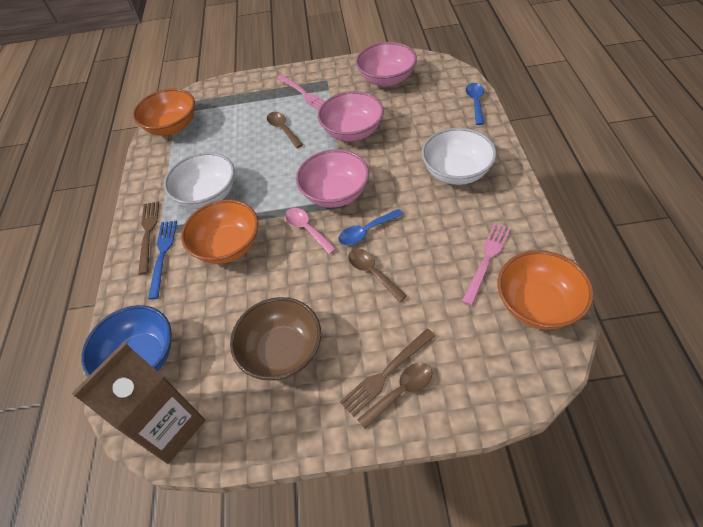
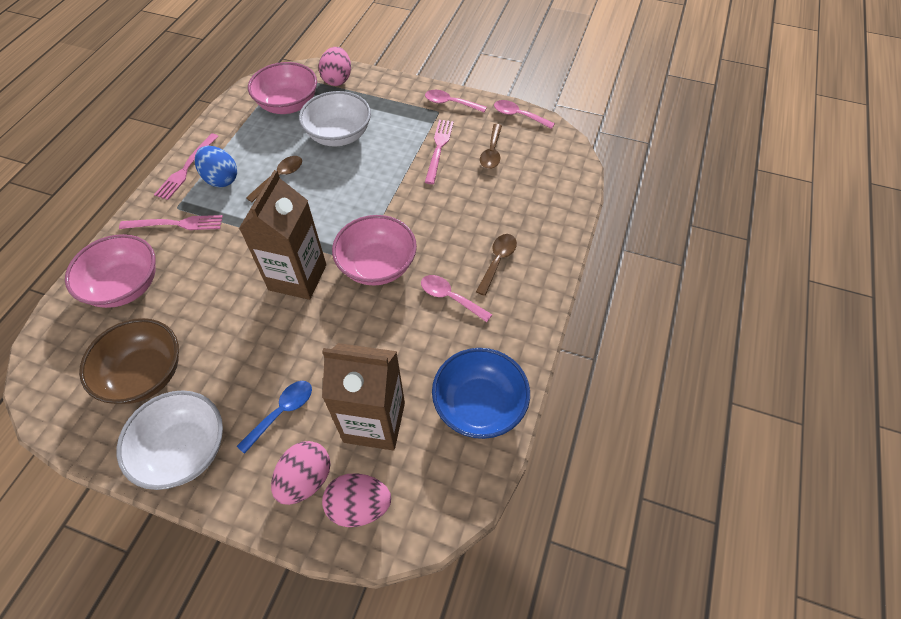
blue egg: none = 0 -> [195,146,237,187] = 1
blue fork: [148,221,177,300] = 1 -> none = 0
blue spoon: [338,209,403,245] [466,83,484,125] = 2 -> [237,381,312,454] = 1
brown carton: [71,342,205,464] = 1 -> [239,170,326,300] [322,343,405,451] = 2
brown fork: [138,201,159,275] [340,329,435,417] = 2 -> none = 0
orange bowl: [133,89,195,135] [181,200,258,264] [498,250,593,330] = 3 -> none = 0
pink egg: none = 0 -> [271,441,331,505] [319,47,351,86] [322,473,391,527] = 3
pink fork: [277,75,325,110] [461,223,511,306] = 2 -> [119,215,223,230] [154,133,219,200] [425,120,454,184] = 3
pink spoon: [285,208,336,254] = 1 -> [421,275,492,322] [425,90,487,112] [494,100,555,129] = 3

